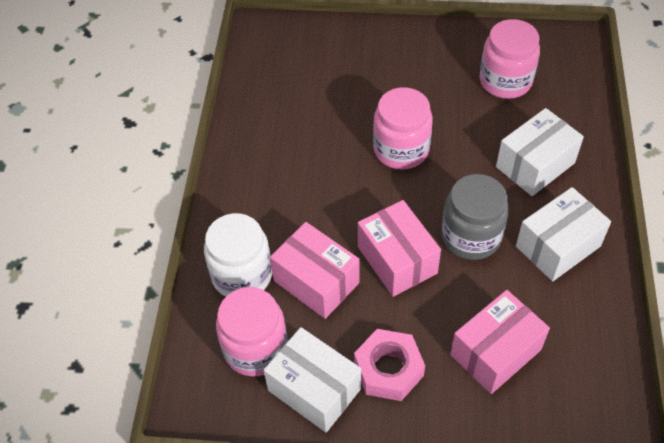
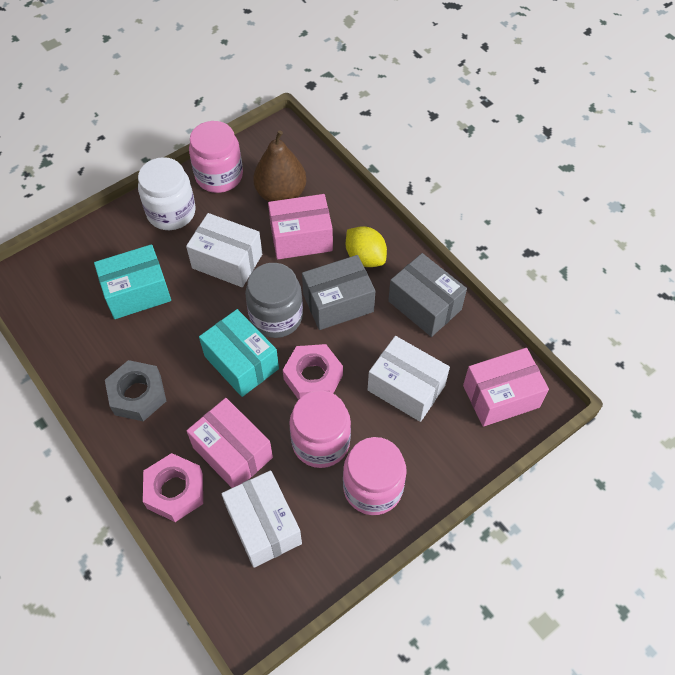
brown pear: none = 0 -> [253,130,307,202] = 1
grey box: none = 0 -> [302,255,375,330] [388,253,467,337] = 2
grey nut: none = 0 -> [105,360,166,422] = 1
pink nut: [354,329,425,401] = 1 -> [143,453,203,522] [283,344,343,400] = 2
turquoise box: none = 0 -> [94,244,171,319] [199,309,279,397] = 2
yellow lemon: none = 0 -> [346,227,387,267] = 1

